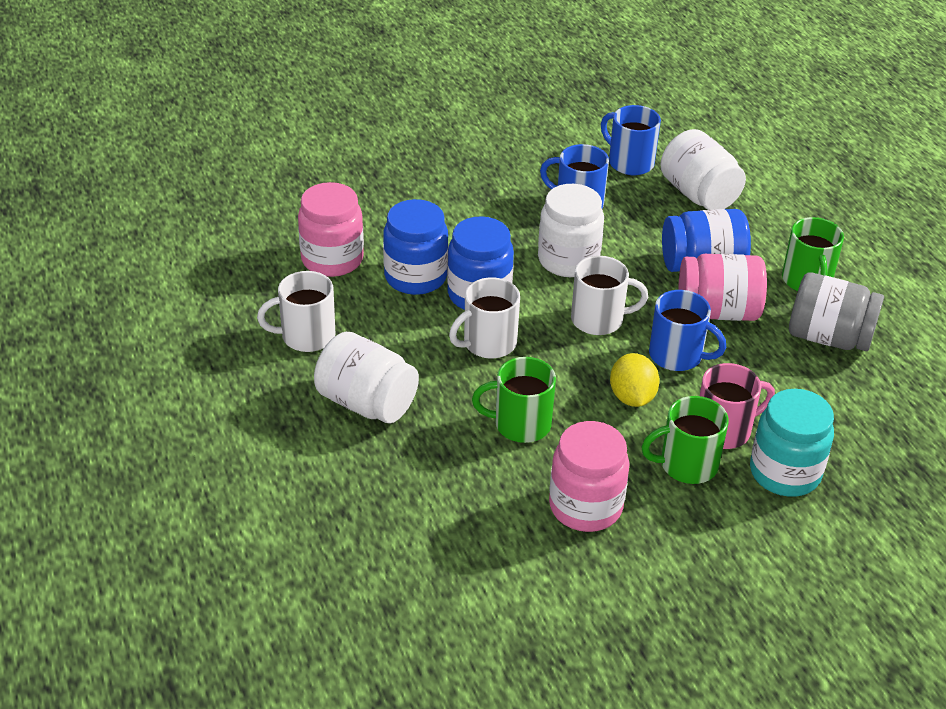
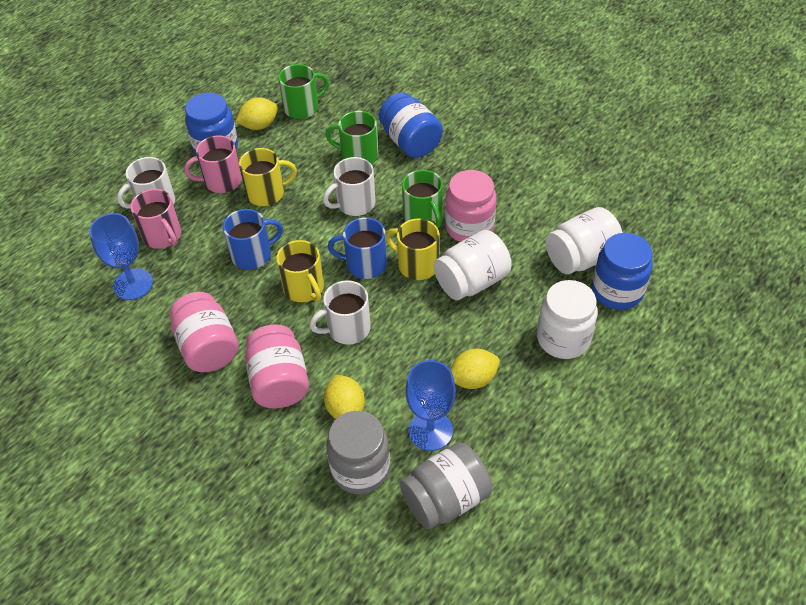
blue goblet: none = 0 -> [89,213,153,300] [406,360,456,451] = 2
blue mug: [540,144,609,208] [601,105,661,175] [649,290,726,371] = 3 -> [223,209,283,270] [328,217,387,279] = 2
grey jar: [789,272,884,351] = 1 -> [326,411,390,494] [400,442,492,529] = 2
pink mug: [700,363,775,449] = 1 -> [130,189,181,249] [184,135,242,193] = 2
turquoise jar: [750,389,834,497] = 1 -> none = 0
yellow lemon: [610,353,660,407] = 1 -> [236,97,278,130] [324,375,365,419] [450,349,500,389] = 3
yellow mug: none = 0 -> [239,148,297,206] [276,240,324,302] [385,219,439,280] = 3

